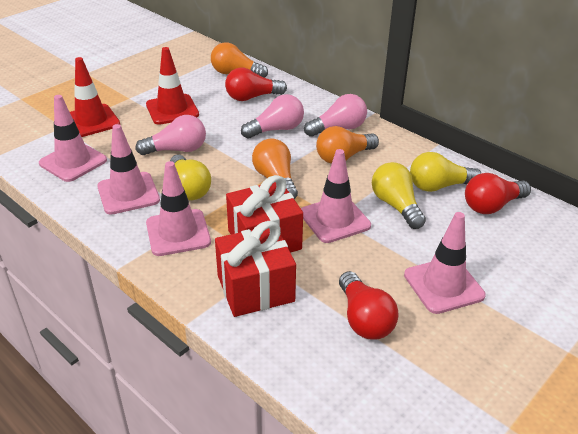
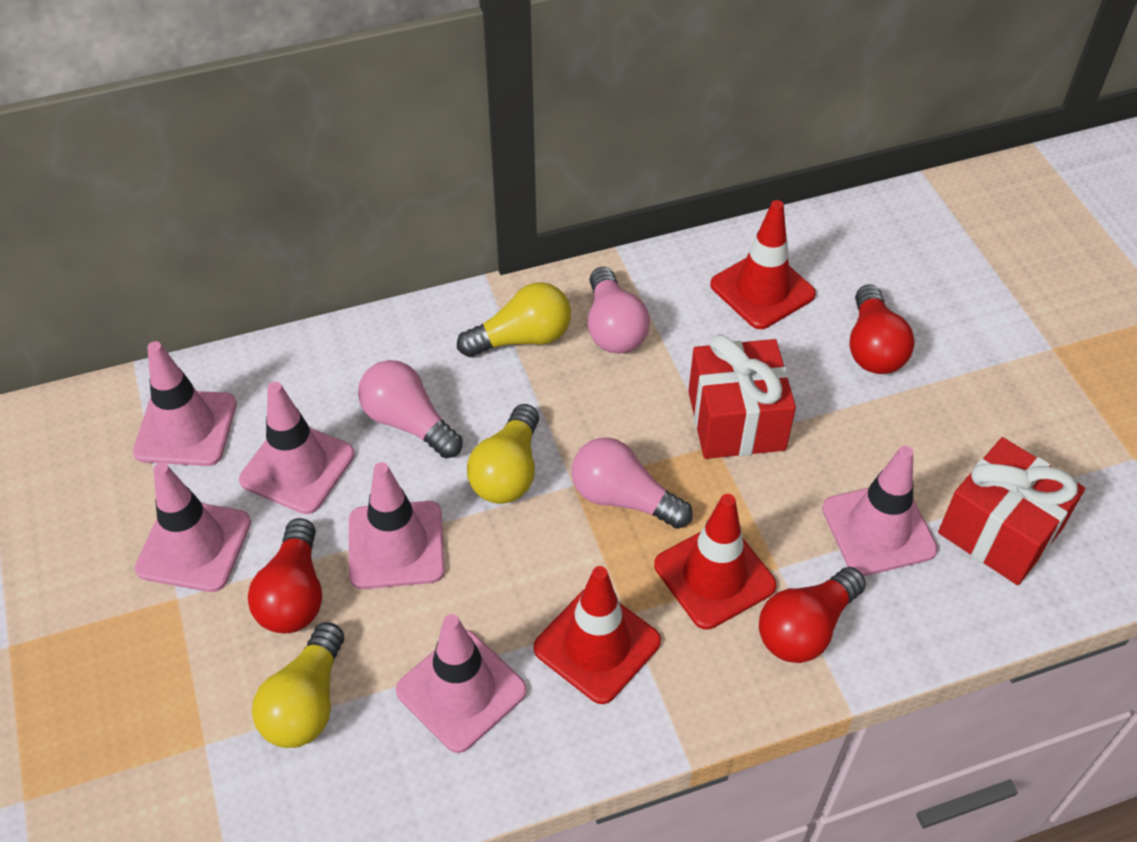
orange light bulb: [211,42,268,78] [252,138,298,199] [316,126,379,164] = 3 -> none = 0
pink traffic cone: [39,95,107,182] [97,124,160,214] [146,161,211,256] [301,149,371,243] [404,212,486,314] = 5 -> [133,341,237,466] [135,463,251,592] [239,382,355,514] [349,462,445,589] [396,614,527,753] [822,446,938,576] = 6
red traffic cone: [70,57,120,137] [146,47,199,125] = 2 -> [533,566,661,704] [654,494,777,630] [710,200,816,329] = 3

